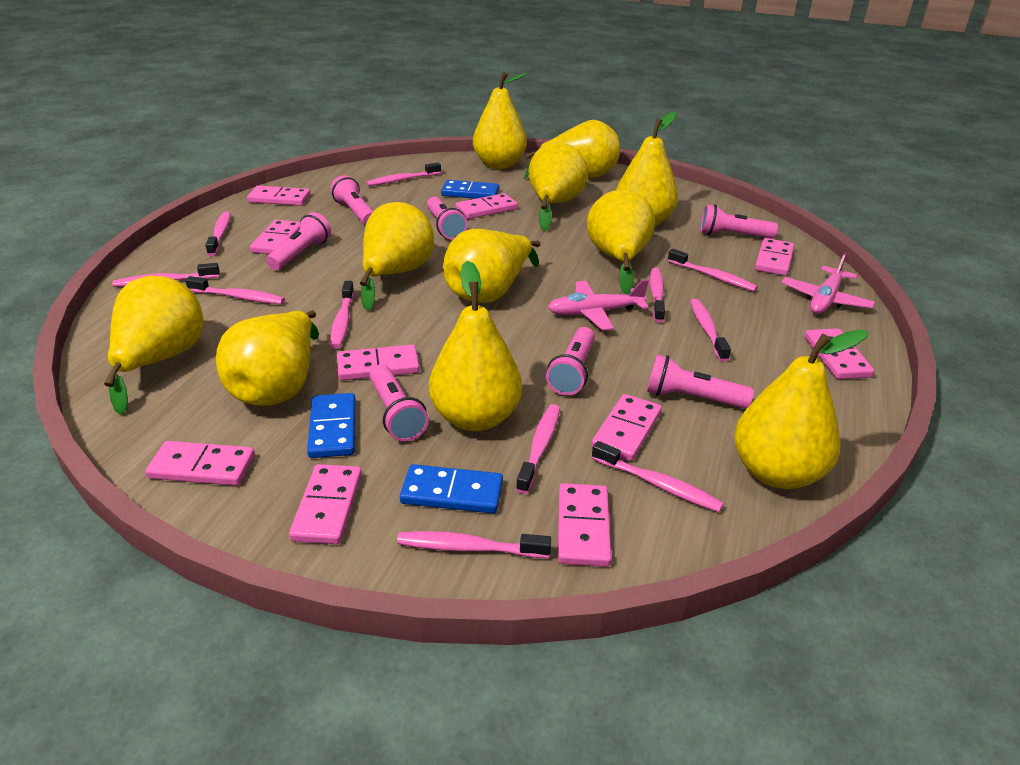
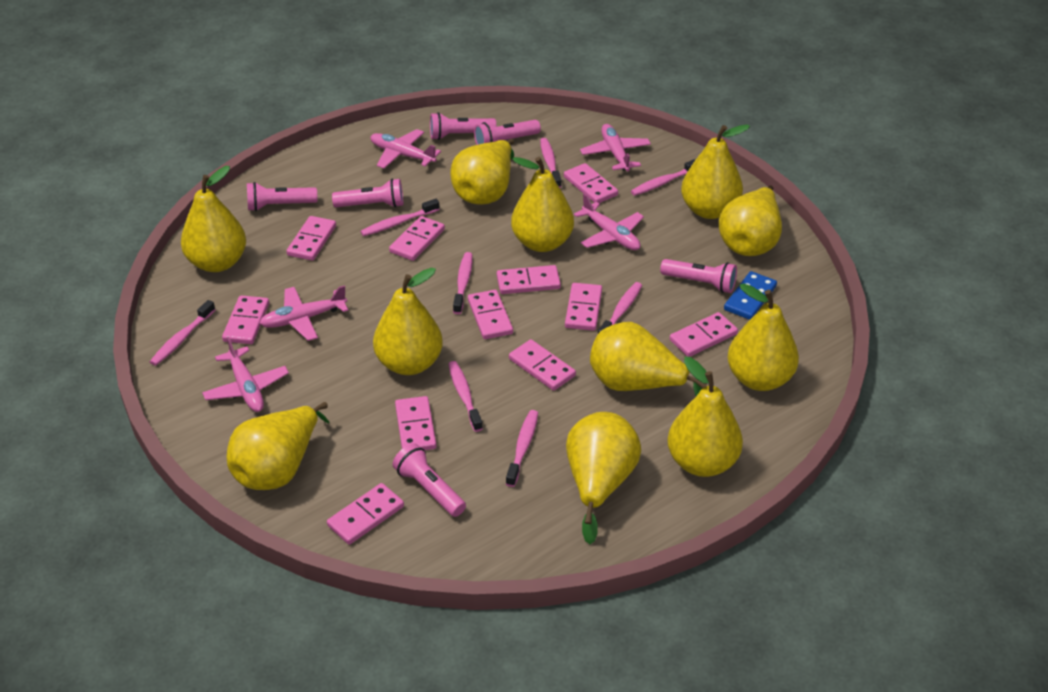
blue domino: [307,393,356,458] [400,464,503,514] [441,180,499,199] = 3 -> [724,271,777,320] = 1
pink domino: [145,441,255,486] [247,186,311,206] [250,220,300,254] [289,464,362,544] [337,345,420,381] [455,193,518,219] [558,483,611,567] [591,394,662,461] [755,238,794,276] [804,328,874,379] = 10 -> [222,295,269,344] [286,216,336,261] [327,483,404,545] [389,216,445,261] [395,396,437,450] [468,290,513,339] [497,265,561,294] [509,339,576,391] [564,163,618,203] [565,283,602,331] [670,312,738,357] = 11
pink flashlight: [266,212,331,270] [330,175,373,225] [370,364,429,441] [427,197,468,240] [546,327,595,395] [647,355,754,409] [700,204,778,239] = 7 -> [247,182,318,211] [332,178,403,208] [393,443,466,517] [430,112,496,140] [474,120,541,145] [660,259,737,293] = 6
pink plane: [548,280,649,330] [781,253,875,314] = 2 -> [202,336,289,412] [259,285,348,341] [370,129,441,169] [574,194,644,250] [580,124,651,171] = 5
pink toothbrush: [113,263,220,287] [185,276,285,304] [206,211,231,256] [330,281,354,349] [366,163,441,186] [397,531,551,558] [516,404,560,494] [592,441,724,512] [650,267,665,323] [668,249,758,292] [690,299,731,362] = 11 -> [150,300,215,366] [360,199,440,236] [448,361,483,432] [453,252,472,314] [506,410,538,487] [540,138,562,188] [598,282,642,333] [631,159,696,196] = 8

